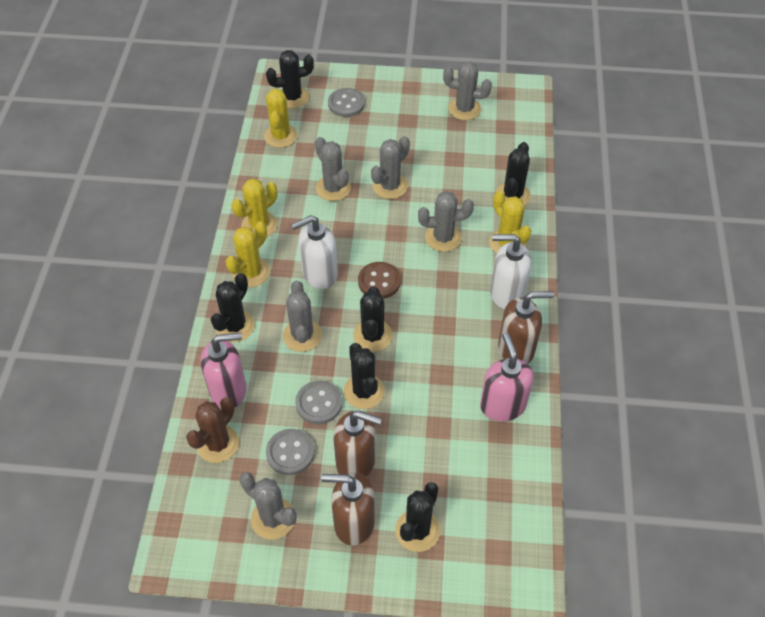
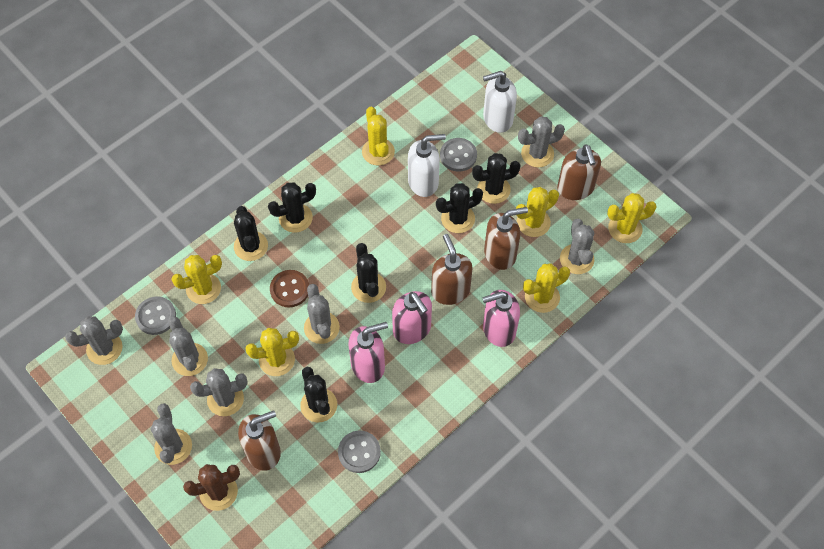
brown soap dispenser: [321,472,375,545] [333,410,382,477] [498,291,554,364] = 3 -> [238,410,281,471] [431,234,473,305] [484,207,528,270] [557,144,601,200] = 4
grey cactus: [240,472,297,539] [283,280,322,352] [315,137,351,201] [371,136,410,199] [418,191,474,252] [443,62,492,120] = 6 -> [65,316,123,365] [151,403,192,465] [169,317,208,376] [190,368,248,416] [304,284,340,344] [518,117,565,167] [560,219,595,274] = 7
pink soap dispenser: [201,333,247,407] [480,333,534,422] = 2 -> [348,322,388,383] [392,291,432,344] [482,290,520,347] = 3
yellow cactus: [225,221,270,287] [232,178,278,237] [264,88,298,148] [489,191,531,253] = 4 -> [172,255,222,304] [245,328,299,376] [362,107,395,165] [516,187,559,237] [523,263,570,313] [607,193,657,243] = 6

